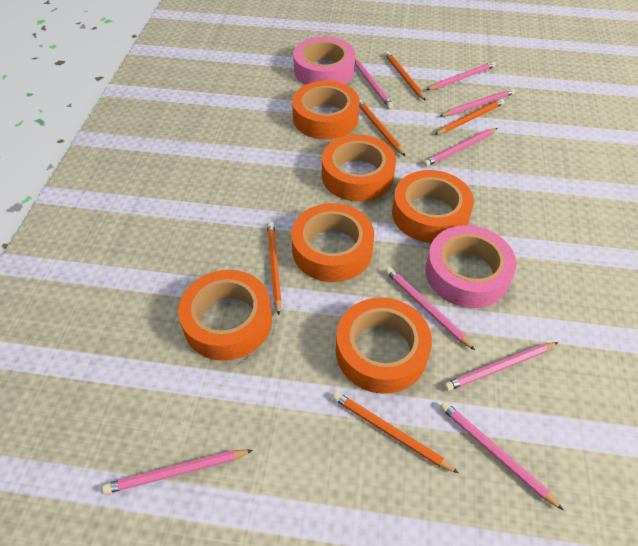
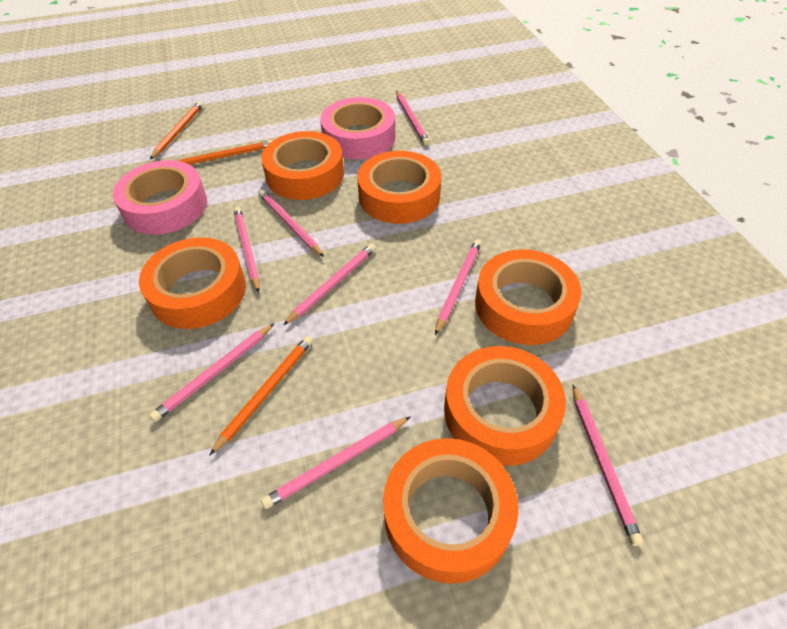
orange pencil: [267,222,282,315] [333,392,459,473] [359,99,405,156] [385,51,426,101] [434,99,505,135] = 5 -> [150,101,203,159] [177,140,273,165] [209,336,313,456] = 3

